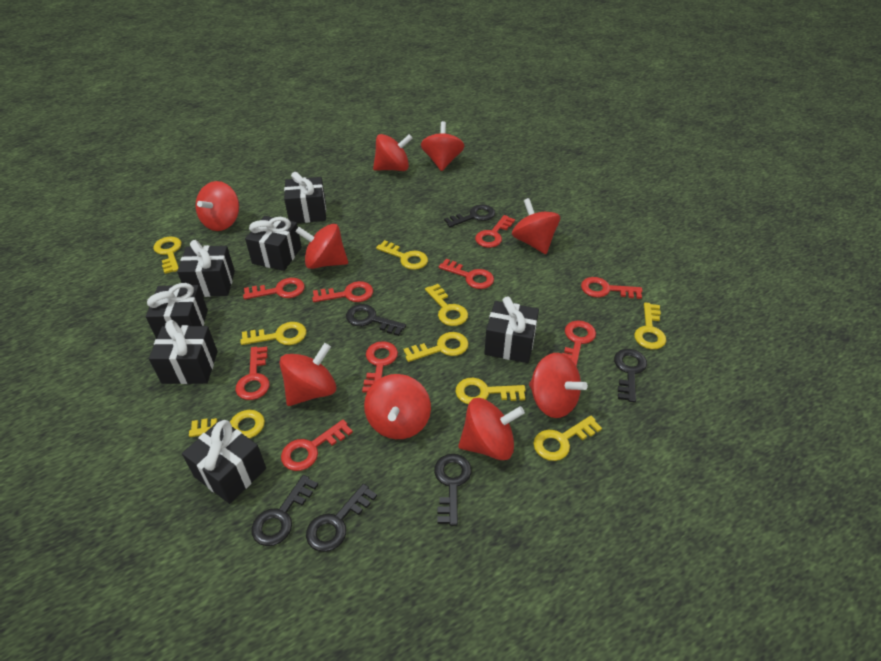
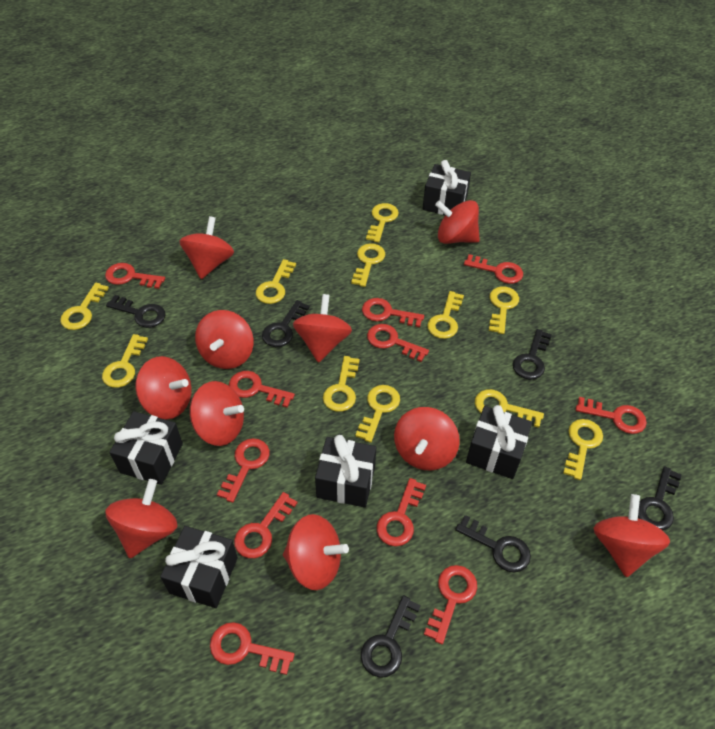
black gift: [146,283,208,339] [149,320,218,384] [177,240,235,297] [182,419,266,504] [245,216,302,271] [284,172,326,223] [484,296,539,363] = 7 -> [109,411,183,485] [160,526,238,608] [315,435,376,507] [423,160,471,215] [466,405,532,479] = 5
red key: [235,347,270,400] [243,278,305,300] [281,420,353,471] [312,281,373,302] [362,341,398,393] [439,259,494,289] [475,215,515,248] [562,320,596,366] [581,277,642,299] = 9 -> [105,263,165,289] [210,622,295,675] [217,438,270,503] [229,371,295,408] [234,492,297,558] [362,298,424,327] [367,324,429,362] [377,478,426,546] [424,565,477,644] [464,254,523,284] [576,397,647,434] = 11
red spinning top: [196,181,239,231] [279,343,336,406] [295,224,348,269] [364,374,431,439] [373,134,413,171] [421,121,464,171] [458,398,525,460] [512,198,560,254] [529,353,588,418] = 9 -> [105,479,178,558] [135,356,192,419] [179,216,234,279] [190,381,244,446] [195,310,254,369] [283,514,349,590] [293,294,352,363] [394,407,460,470] [435,200,480,244] [593,494,670,577] = 10
yellow key: [153,237,182,274] [189,410,265,439] [240,322,307,345] [376,240,428,270] [404,332,469,362] [425,284,468,326] [455,378,526,404] [533,416,602,461] [634,303,666,349] = 9 -> [60,283,109,330] [102,334,148,388] [256,259,296,304] [323,356,360,412] [351,243,385,287] [355,385,400,443] [366,203,399,243] [427,291,464,339] [475,389,544,428] [489,286,519,334] [563,419,603,480] = 11

